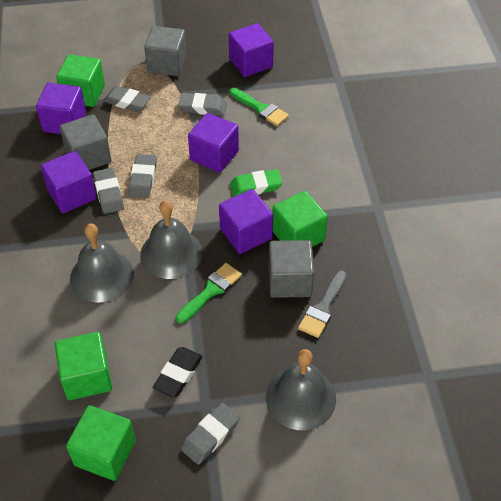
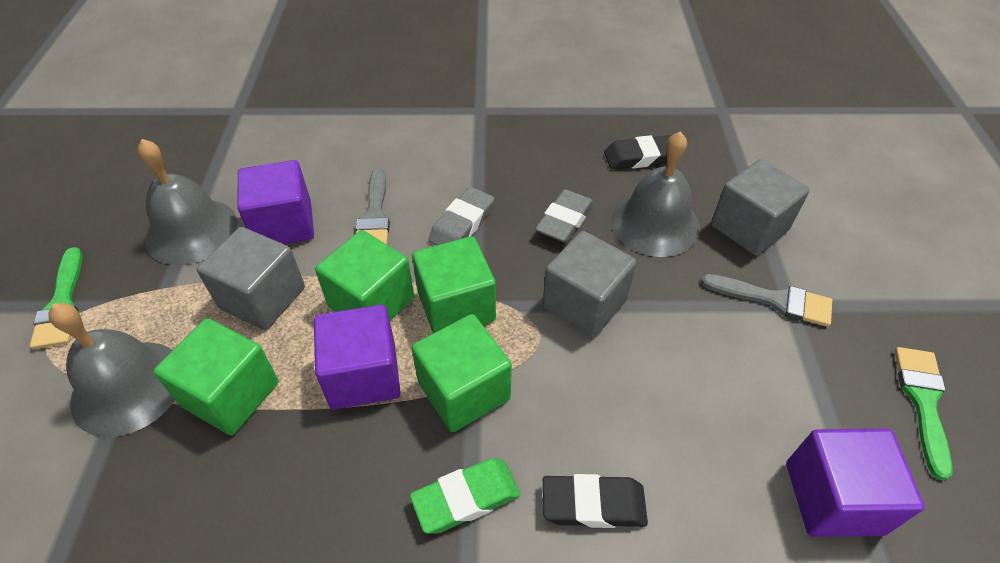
black eraser: [153,347,203,398] = 1 -> [543,474,648,528] [604,135,671,169] = 2
grey brush: [298,270,347,338] = 1 -> [356,169,390,244] [701,274,832,327] = 2
grey eraser: [93,168,124,214] [103,86,151,112] [129,154,157,198] [178,93,227,116] [181,403,240,465] = 5 -> [429,187,494,245] [535,189,594,243] = 2
purple cube: [36,83,86,134] [41,151,97,213] [188,113,239,173] [219,189,273,254] [229,23,274,77] = 5 -> [238,160,314,244] [314,305,401,410] [786,428,924,537] = 3

